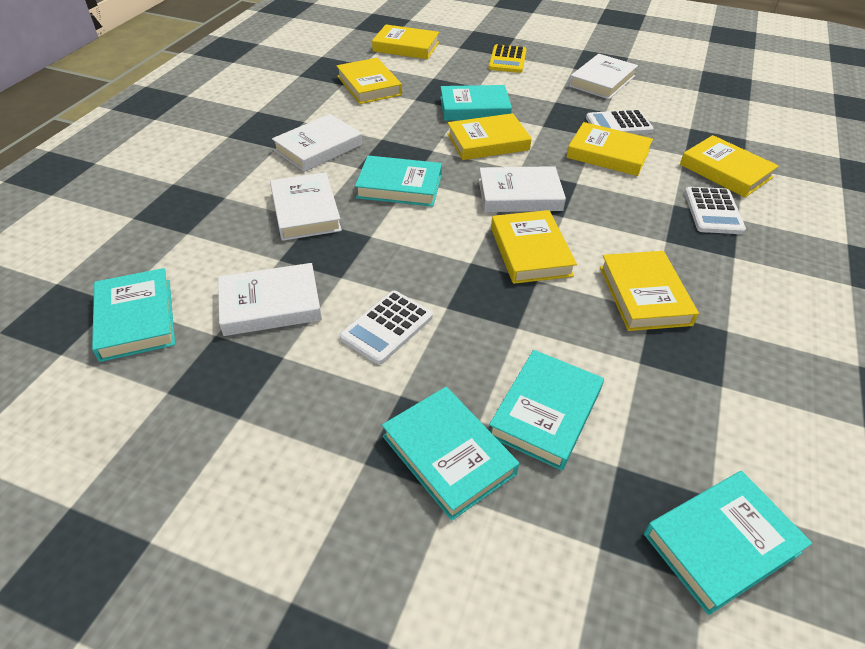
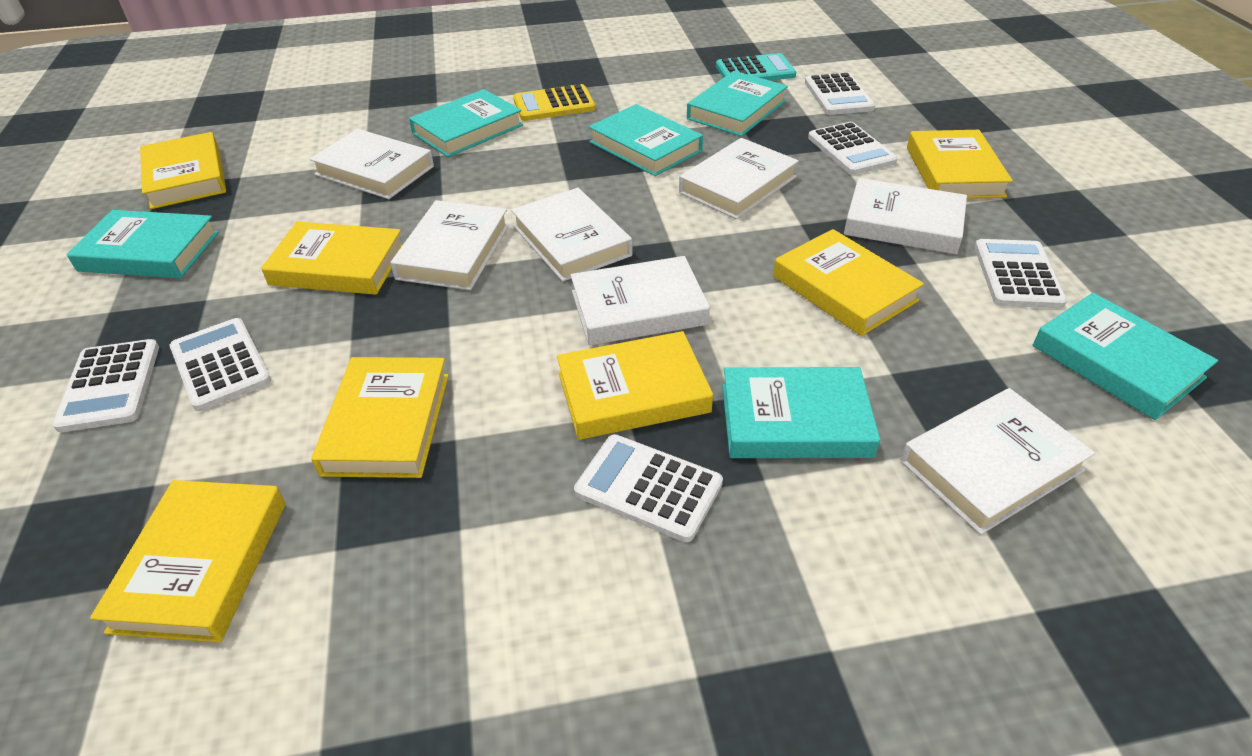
turquoise calculator: none = 0 -> [716,53,796,81] = 1
white book: [218,263,322,336] [270,172,342,241] [272,114,362,172] [479,166,566,212] [569,54,638,99] = 5 -> [310,129,434,199] [390,200,509,290] [511,188,632,282] [570,256,710,345] [679,138,799,219] [844,178,967,254] [900,388,1095,535] = 7
white calculator: [340,291,433,364] [586,110,654,134] [684,187,746,234] = 3 -> [52,339,159,432] [170,318,271,411] [574,434,723,542] [805,72,875,115] [808,122,898,175] [974,239,1067,308] = 6

